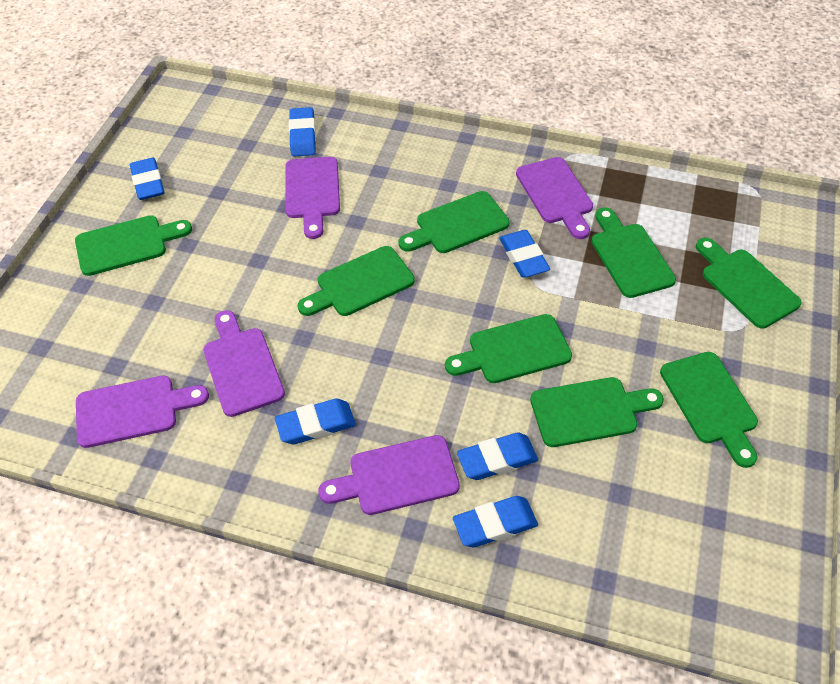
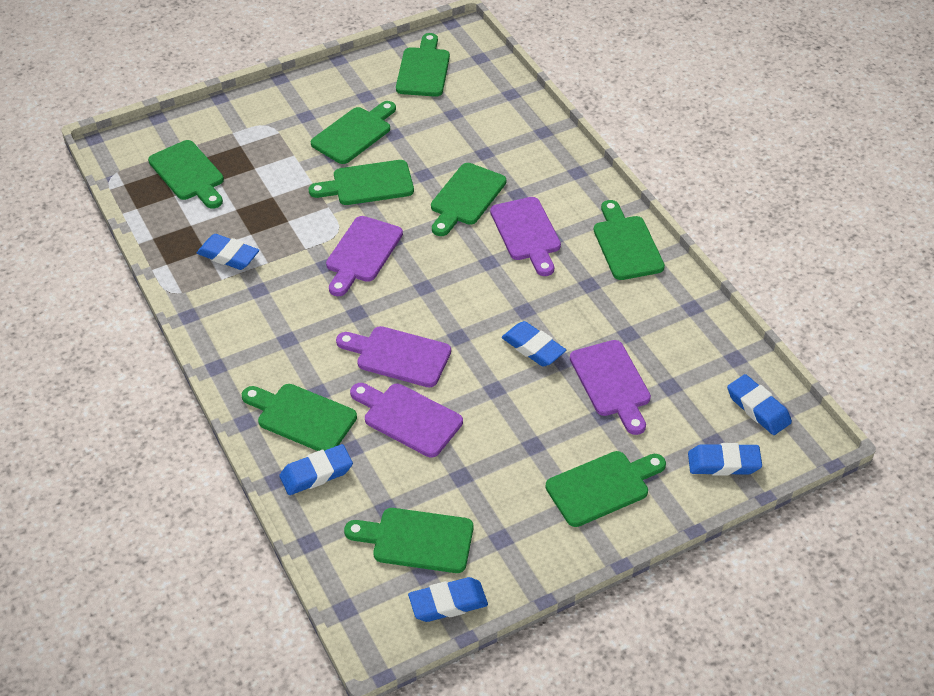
green cutting board: [75,215,192,276] [298,246,415,316] [398,191,510,253] [445,314,572,383] [530,377,664,447] [591,207,676,298] [660,352,758,468] [696,238,802,328] = 8 -> [148,140,224,209] [242,384,357,451] [309,160,414,205] [311,101,396,164] [344,508,473,573] [396,33,450,97] [431,163,506,236] [545,451,666,527] [594,200,665,280] = 9

